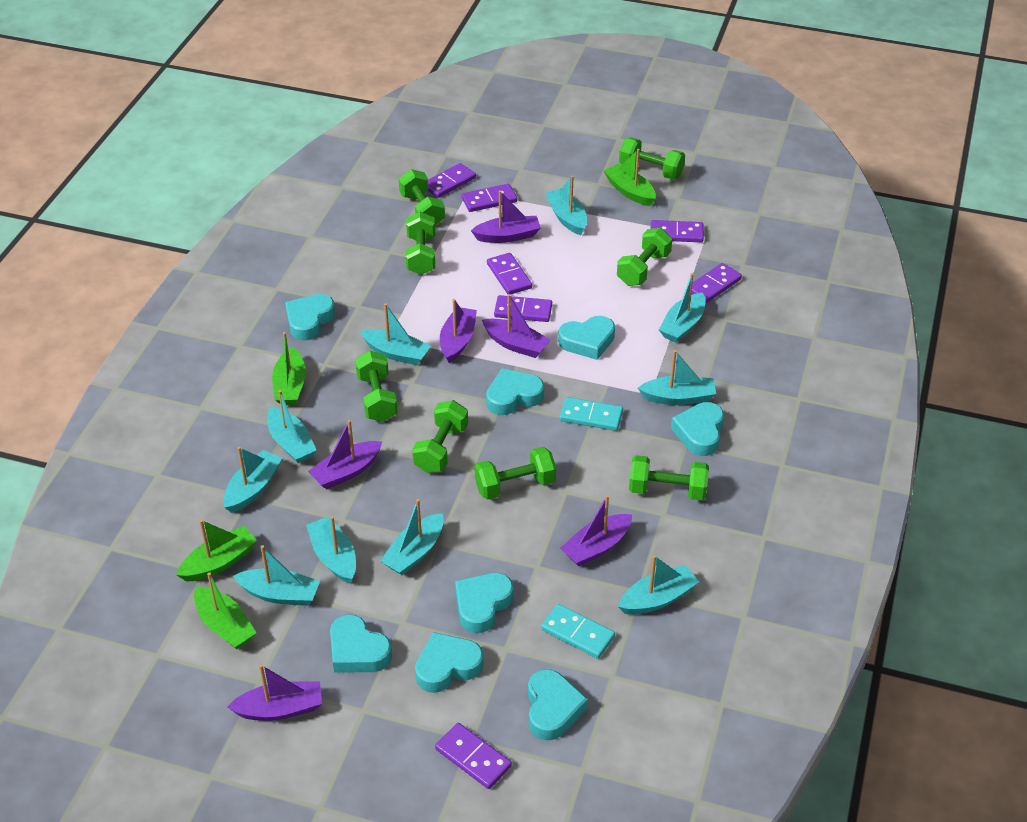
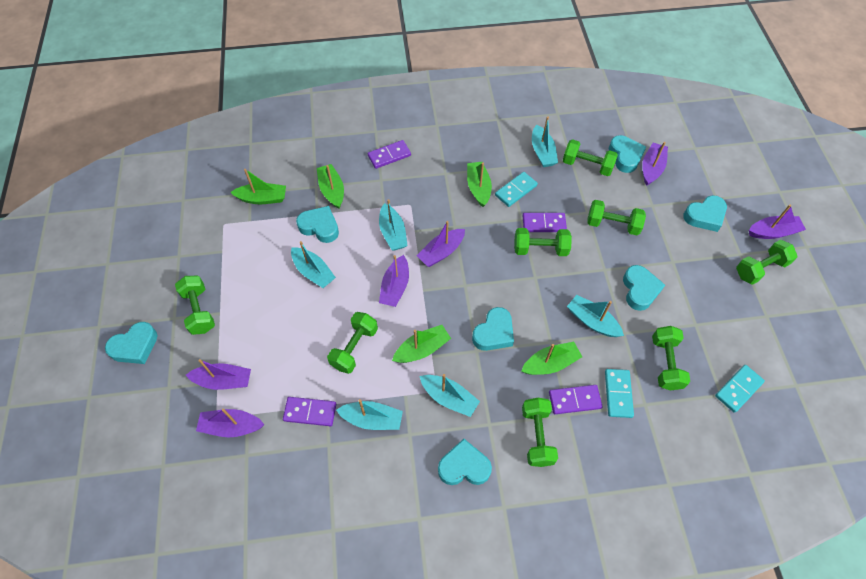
green boat: [176,519,257,582] [194,572,256,649] [272,332,306,405] [604,149,656,206] = 4 -> [230,169,286,204] [317,164,344,209] [392,325,451,363] [467,162,492,207] [521,342,582,375] = 5
purple domino: [428,163,476,198] [435,723,512,789] [462,184,517,212] [487,253,532,295] [494,295,552,322] [651,220,704,242] [691,263,742,303] = 7 -> [283,397,336,426] [368,140,411,169] [523,213,567,232] [549,385,603,414] = 4
turquoise boat: [223,447,282,513] [233,545,320,606] [267,390,317,463] [306,516,356,584] [360,303,431,365] [380,499,444,575] [545,176,587,235] [618,555,699,615] [638,350,716,405] [659,273,706,342] = 10 -> [291,241,336,288] [336,399,403,430] [379,199,408,251] [420,374,480,417] [532,116,558,167] [567,295,624,337] = 6
turquoise domino: [541,604,615,659] [559,397,623,431] = 2 -> [495,172,538,207] [605,369,634,418] [715,365,765,413] = 3
turquoise heart: [285,294,335,340] [330,614,392,673] [415,632,484,693] [455,573,513,633] [486,369,544,415] [528,669,588,740] [558,316,615,360] [671,402,724,456] = 8 -> [105,322,158,364] [296,206,339,243] [438,439,492,485] [472,307,514,351] [608,135,646,173] [623,265,665,311] [683,195,727,232] = 7

